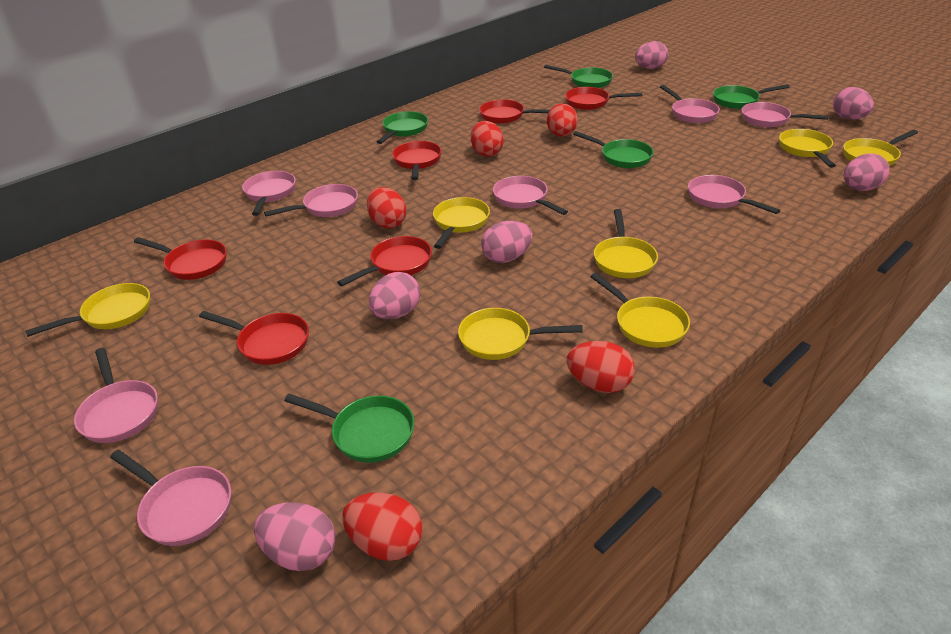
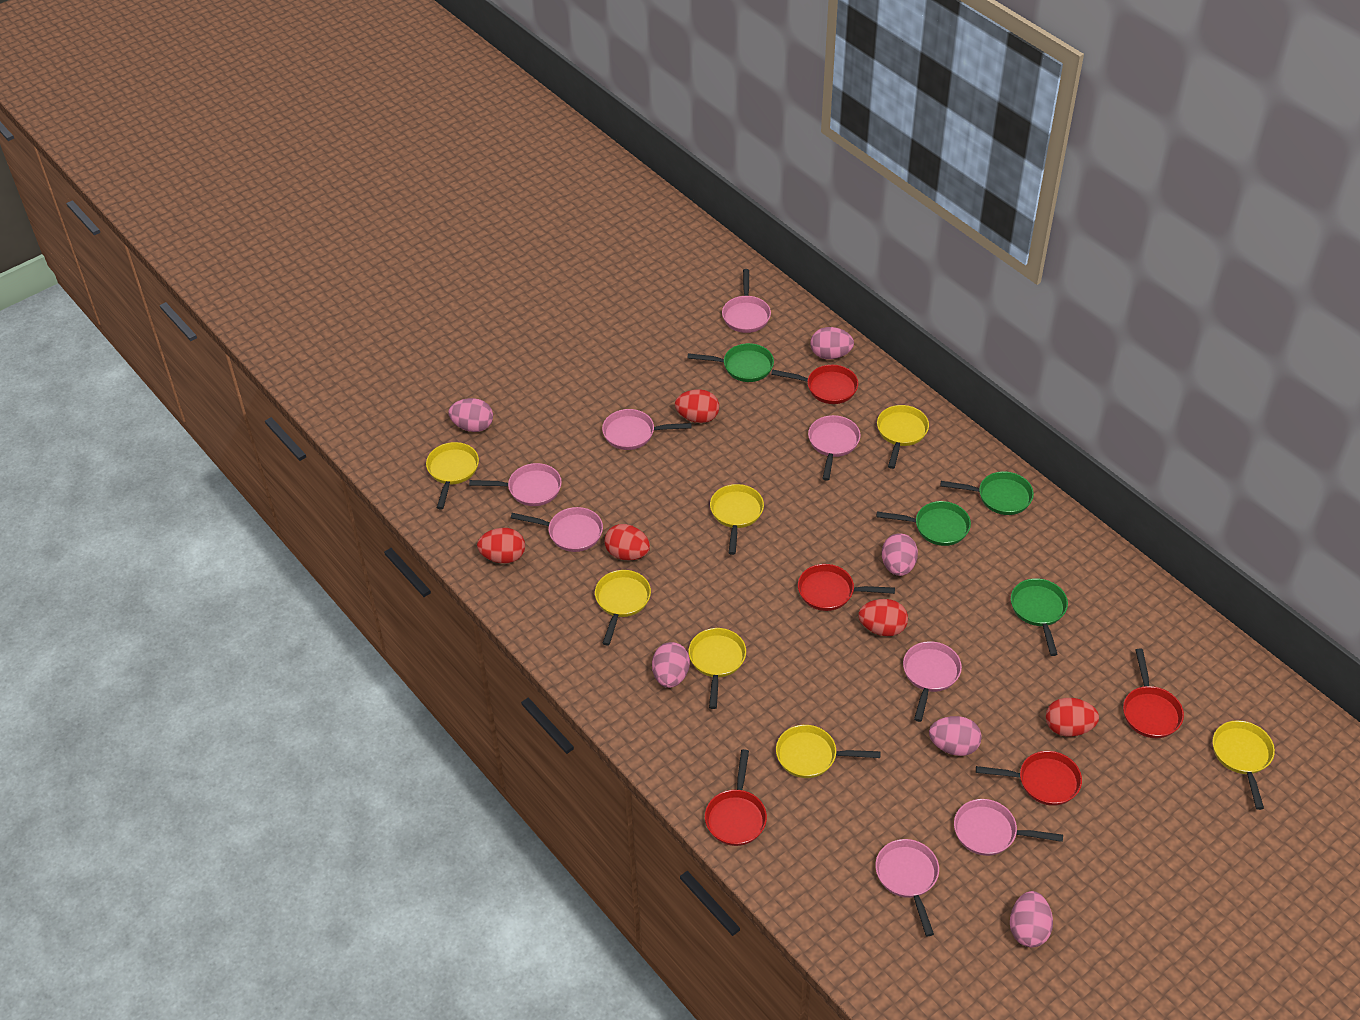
green pan: [284,394,414,463] [377,111,428,144] [544,65,613,88] [573,131,654,168] [713,84,790,109] = 5 -> [687,343,774,382] [876,501,971,546] [940,471,1034,515] [1011,578,1068,656] = 4
red pan: [134,237,227,280] [199,311,309,365] [337,236,432,286] [392,141,442,180] [479,100,550,124] [565,87,642,110] = 6 -> [705,749,767,846] [771,365,858,404] [798,564,895,611] [976,751,1082,806] [1123,649,1184,738] = 5

